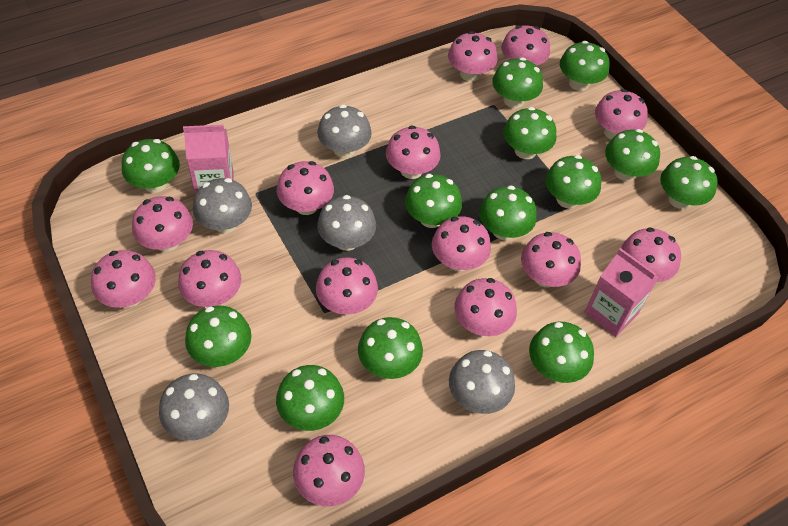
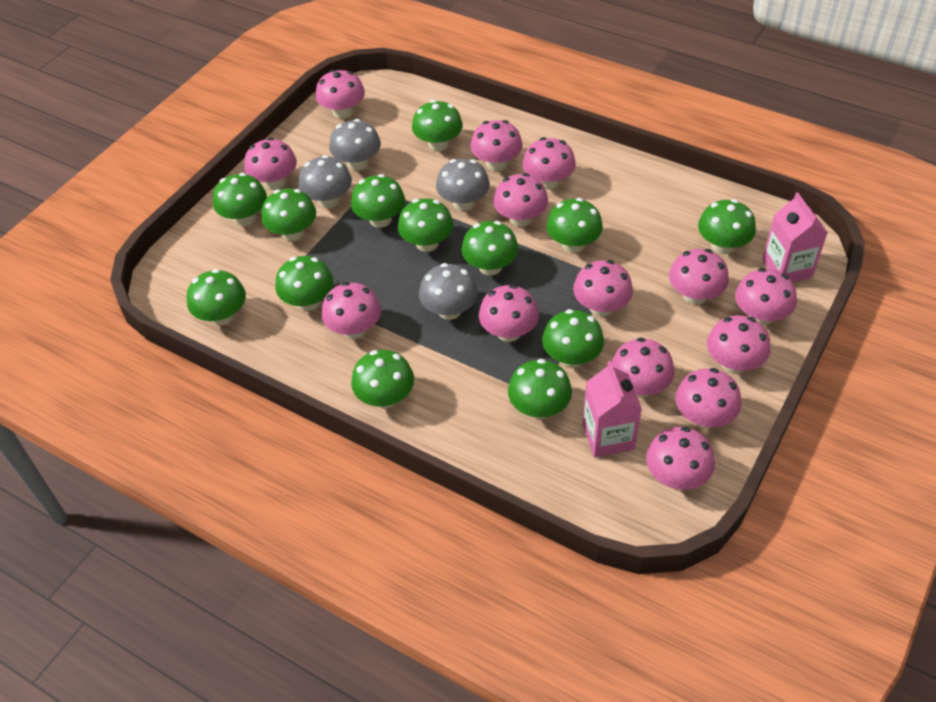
grey mushroom: [159,374,229,441] [193,178,252,233] [317,105,372,158] [317,195,376,251] [449,350,515,414] = 5 -> [299,155,352,208] [329,119,381,171] [419,263,478,320] [436,159,490,211] = 4

